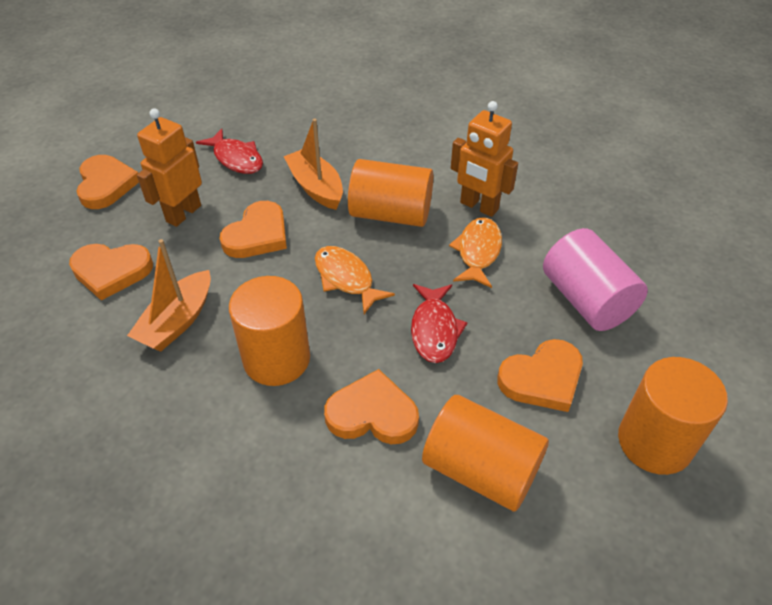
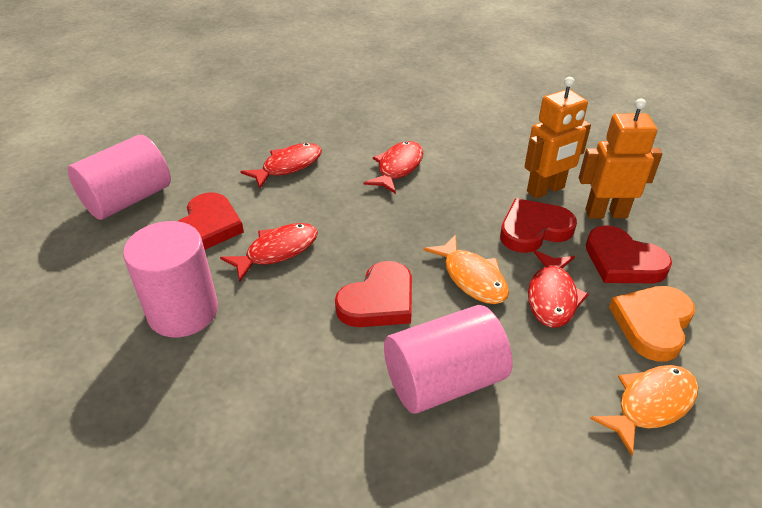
orange boat: [127,239,211,352] [283,119,343,210] = 2 -> none = 0
orange cylinder: [229,276,310,386] [348,159,433,227] [422,395,549,512] [618,357,728,475] = 4 -> none = 0
orange heart: [69,244,153,301] [76,155,139,209] [219,201,287,258] [324,369,419,444] [497,339,583,412] = 5 -> [609,286,695,362] = 1
pink cylinder: [543,228,648,331] = 1 -> [68,135,171,220] [123,221,218,337] [384,305,513,414] = 3
red fish: [196,128,263,174] [411,284,468,363] = 2 -> [220,223,318,281] [240,143,322,188] [363,141,423,194] [528,250,589,328] = 4
red heart: none = 0 -> [178,193,244,250] [335,261,412,327] [500,198,577,253] [586,225,672,283] = 4

